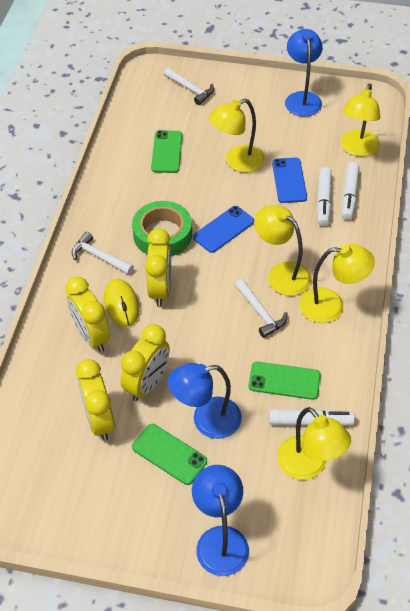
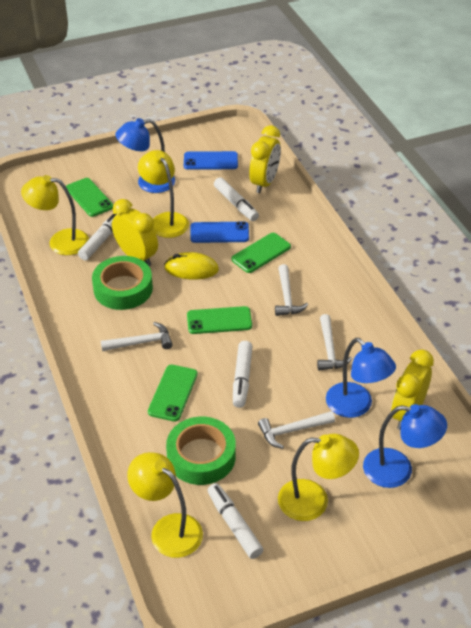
green phone: [132,424,207,485] [151,130,183,173] [249,362,321,400] = 3 -> [66,178,113,217] [148,365,198,422] [187,306,252,334] [231,233,291,273] = 4
green tape: [132,201,192,256] = 1 -> [92,256,153,310] [166,417,236,485] = 2
white hammer: [72,232,134,275] [164,68,214,105] [234,279,288,338] = 3 -> [101,322,173,351] [258,411,335,449] [275,264,308,316] [317,314,353,371] = 4
white marker: [269,409,355,425] [317,167,332,226] [342,162,360,220] = 3 -> [78,213,119,261] [207,483,263,559] [214,177,259,221] [233,341,253,408] = 4
yellow clock: [66,277,111,352] [76,359,115,440] [120,324,170,401] [145,228,171,306] = 4 -> [112,199,158,266] [249,125,281,193] [391,349,434,430] = 3
yellow lamp: [209,99,265,173] [254,205,311,296] [277,407,351,480] [299,244,375,323] [341,83,380,157] = 5 -> [21,175,89,255] [127,452,203,558] [138,150,189,238] [278,434,359,521] = 4

